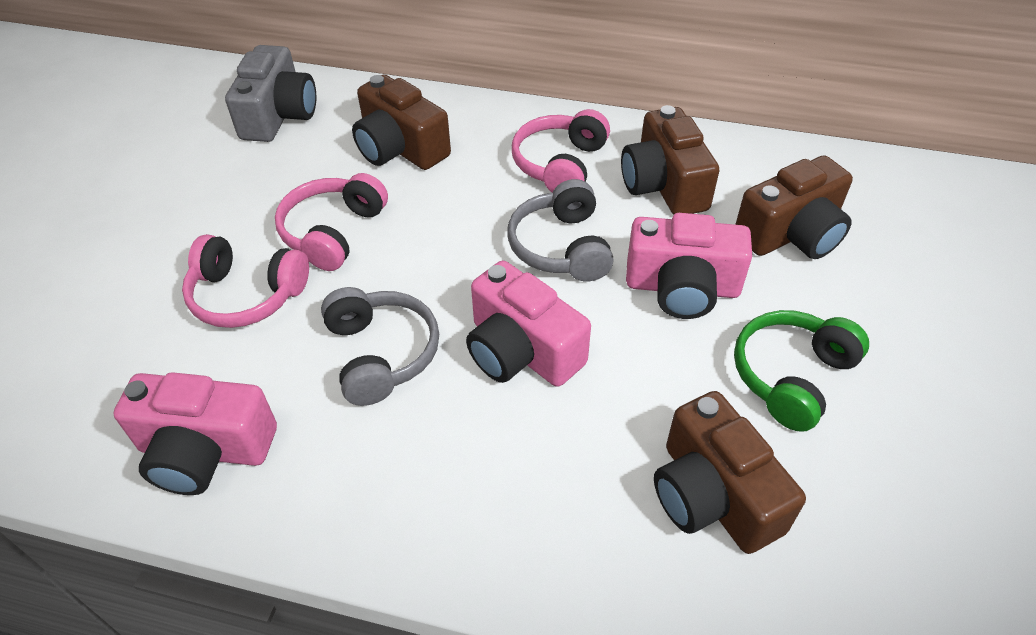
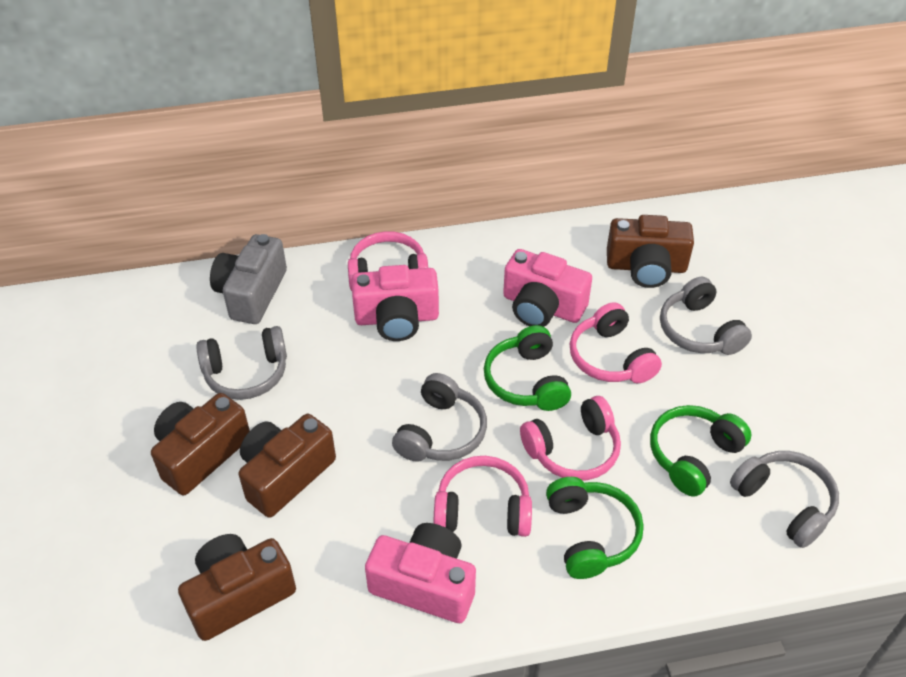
green headphones: [734,310,869,432] = 1 -> [484,325,571,411] [546,477,644,579] [650,405,751,497] = 3
grey headphones: [321,287,439,406] [508,179,614,281] = 2 -> [196,326,287,400] [392,373,487,462] [660,277,752,355] [730,451,839,548] = 4
pink headphones: [182,234,309,328] [275,173,388,271] [512,109,610,193] = 3 -> [348,231,428,291] [434,456,532,537] [520,396,621,481] [570,302,662,383] = 4

